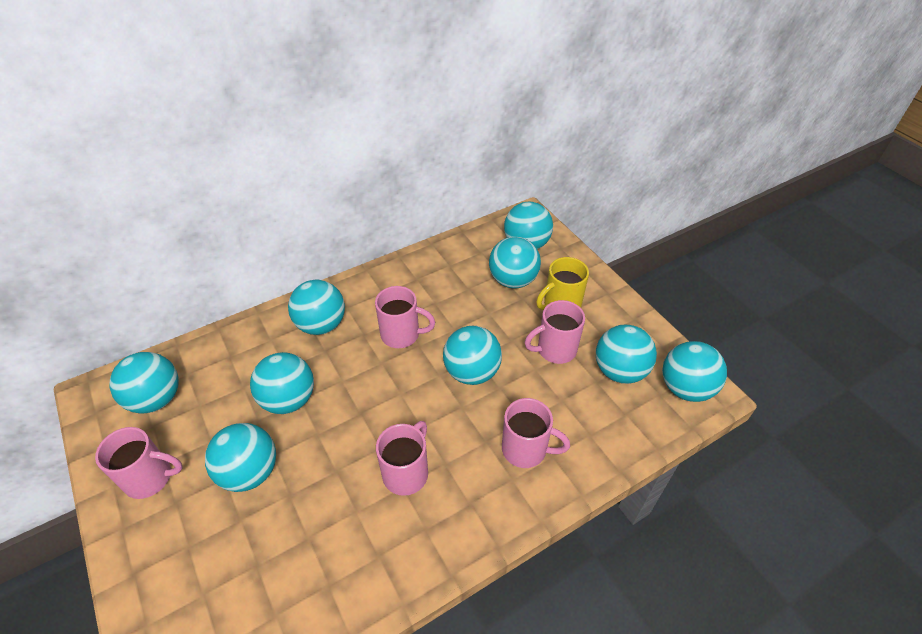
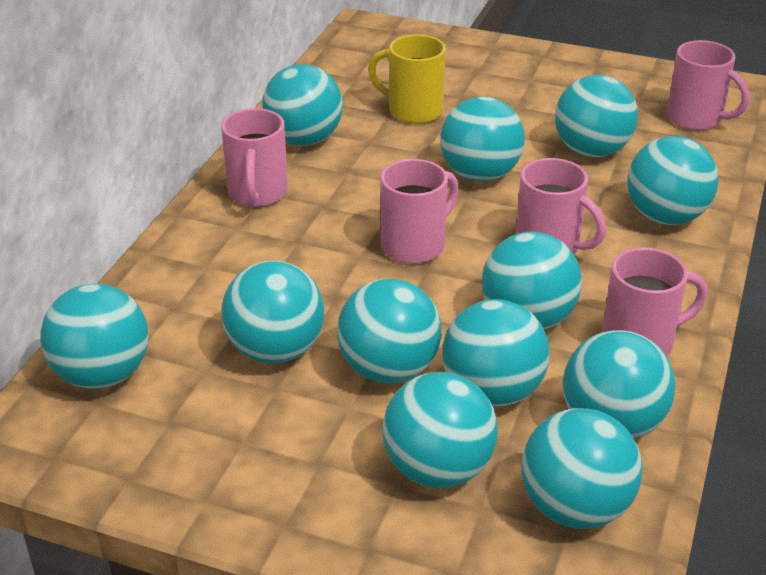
turquoise ball: [110,352,179,414] [205,423,276,492] [250,352,314,414] [288,280,345,335] [443,326,502,385] [489,237,541,288] [504,202,553,249] [596,325,657,384] [662,341,727,402] = 9 -> [40,284,148,389] [221,261,324,363] [262,64,343,146] [337,279,442,383] [382,372,498,488] [440,97,524,182] [442,299,550,407] [482,232,582,330] [521,408,642,529] [555,75,638,157] [563,330,676,439] [627,136,718,225] = 12

